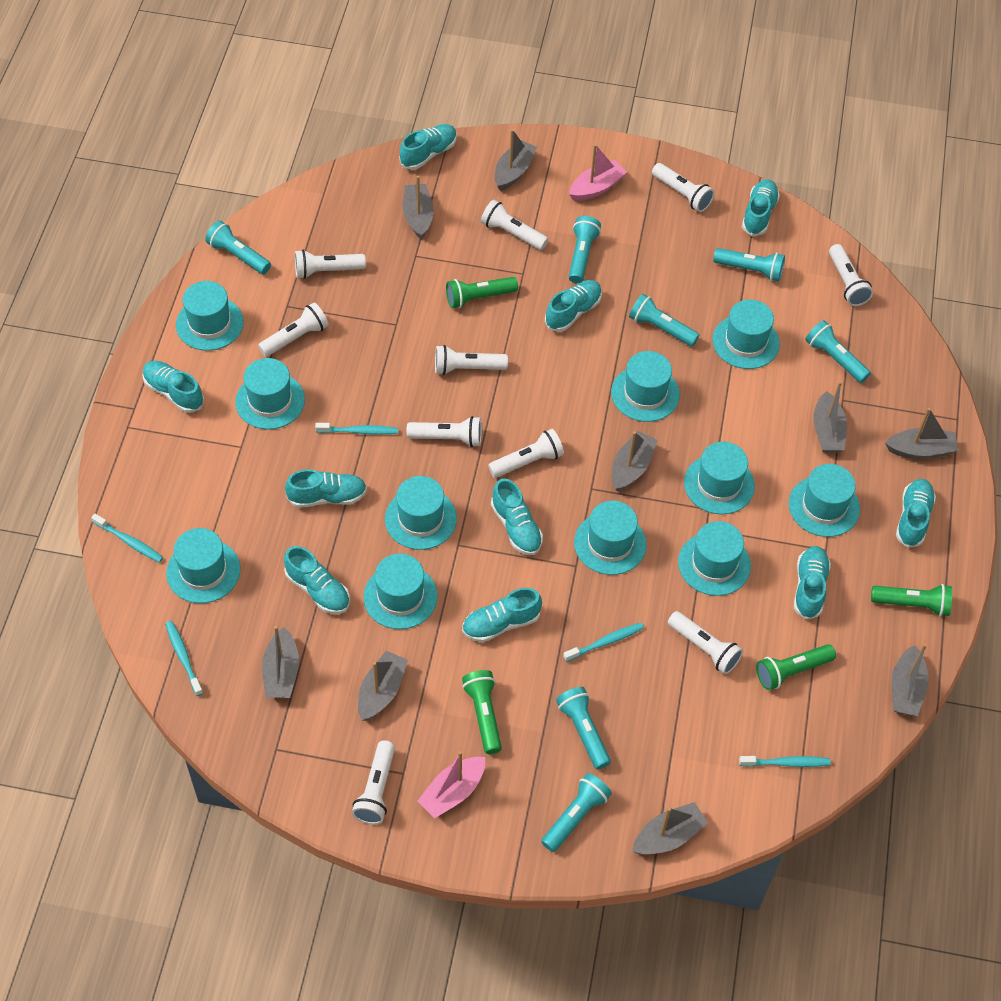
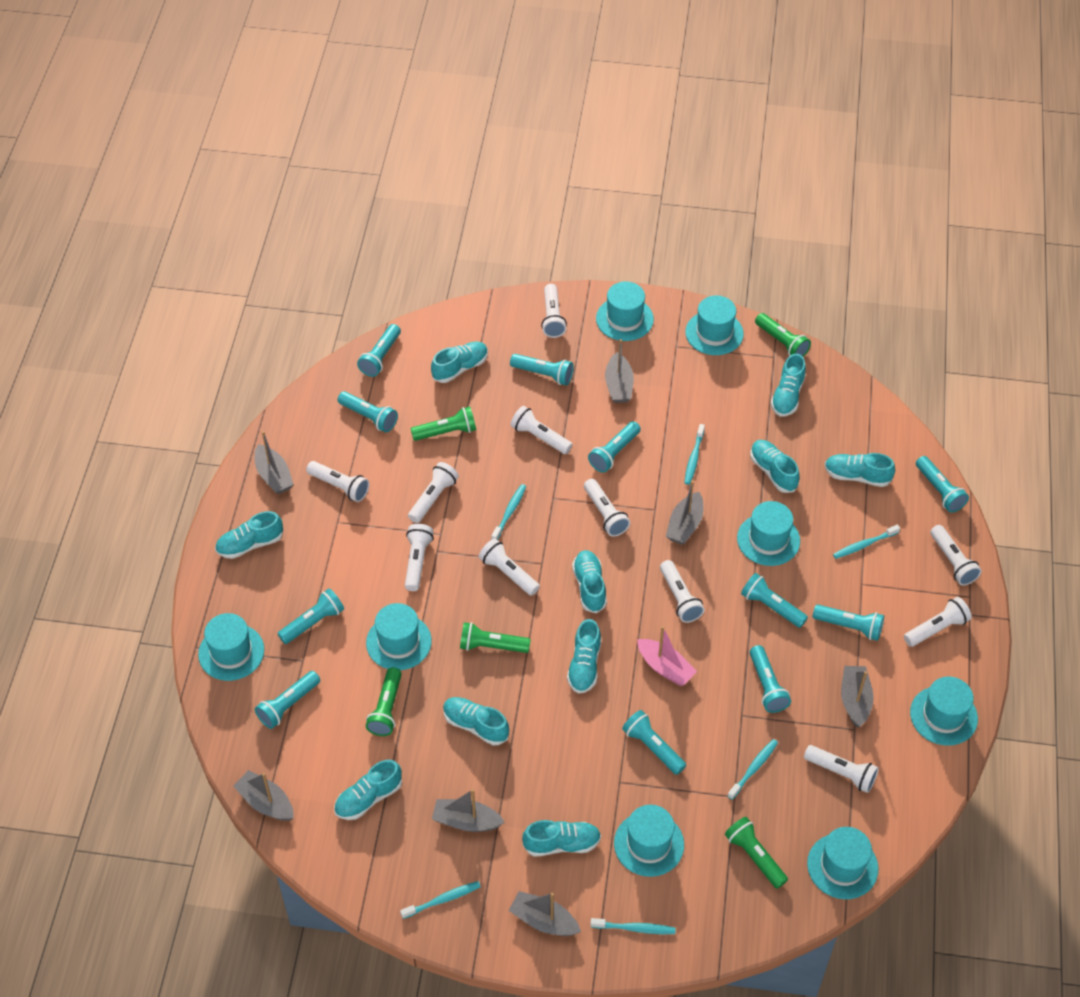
green flashlight: [446,277,518,308] [462,670,502,754] [756,644,836,690] [871,584,952,616] = 4 -> [366,667,402,736] [411,407,476,441] [460,622,531,653] [725,817,788,889] [755,313,811,357] = 5
grey boat: [262,626,299,698] [358,651,408,721] [403,176,434,239] [495,129,537,191] [612,431,658,492] [632,802,708,855] [813,381,847,453] [885,408,958,459] [891,644,928,716] = 9 -> [233,770,294,821] [255,431,294,494] [432,789,504,832] [509,891,581,936] [605,339,634,403] [666,480,703,545] [841,666,874,728] = 7
pink boat: [418,751,485,818] [569,144,627,201] = 2 -> [637,626,697,686] = 1
turquoise flashlight: [205,221,271,274] [541,773,612,852] [556,687,611,769] [569,216,601,283] [629,294,700,347] [713,248,785,281] [805,320,871,383] = 7 -> [255,671,320,729] [278,588,344,644] [338,391,398,433] [357,324,401,377] [510,354,574,386] [588,421,641,473] [622,710,686,775] [741,573,808,628] [750,645,791,713] [813,604,884,641] [916,456,969,513] = 11
turquoise hat: [166,528,240,603] [176,281,244,351] [235,358,305,430] [363,554,438,629] [385,476,457,550] [574,501,647,575] [611,351,680,422] [678,521,751,596] [684,442,755,515] [712,299,780,369] [789,464,860,537] = 11 -> [198,613,264,681] [366,603,432,670] [596,281,654,341] [614,805,684,877] [685,295,744,355] [737,501,800,566] [807,827,879,899] [910,677,978,746] = 8
turquoise toothbrush: [91,514,163,563] [165,621,203,696] [315,423,398,435] [563,623,644,662] [739,756,831,767] = 5 -> [400,881,481,919] [491,484,526,540] [590,918,676,934] [684,424,705,485] [728,739,778,800] [833,525,900,559] = 6
white flashlight: [258,303,329,357] [295,250,366,279] [352,740,395,824] [406,416,482,447] [435,345,508,375] [481,200,548,250] [488,429,564,478] [652,163,714,212] [668,611,743,674] [829,244,873,306] = 10 -> [306,461,369,502] [405,524,434,591] [408,462,459,523] [479,539,540,596] [510,406,573,454] [541,284,567,338] [584,479,630,537] [660,560,705,623] [804,745,879,793] [904,597,972,647] [930,525,982,586] = 11

